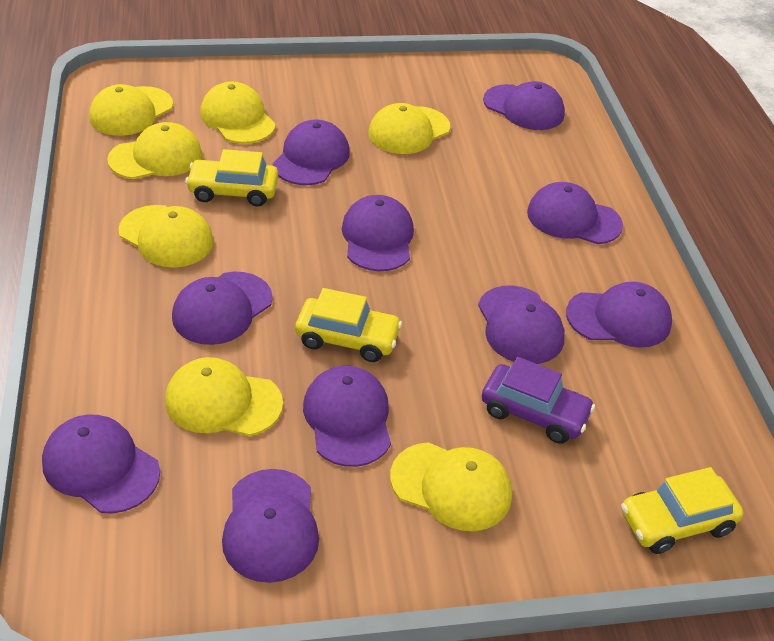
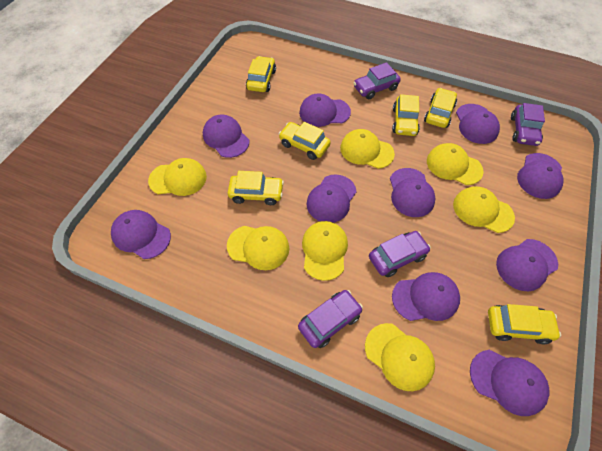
purple car: [482,357,595,444] = 1 -> [298,290,363,348] [354,62,401,99] [369,231,431,277] [511,103,545,146] = 4
yellow car: [185,149,278,206] [295,288,402,362] [621,467,743,554] = 3 -> [228,171,284,205] [246,56,276,92] [279,122,331,160] [392,94,420,136] [424,88,457,128] [488,304,561,344] = 6

